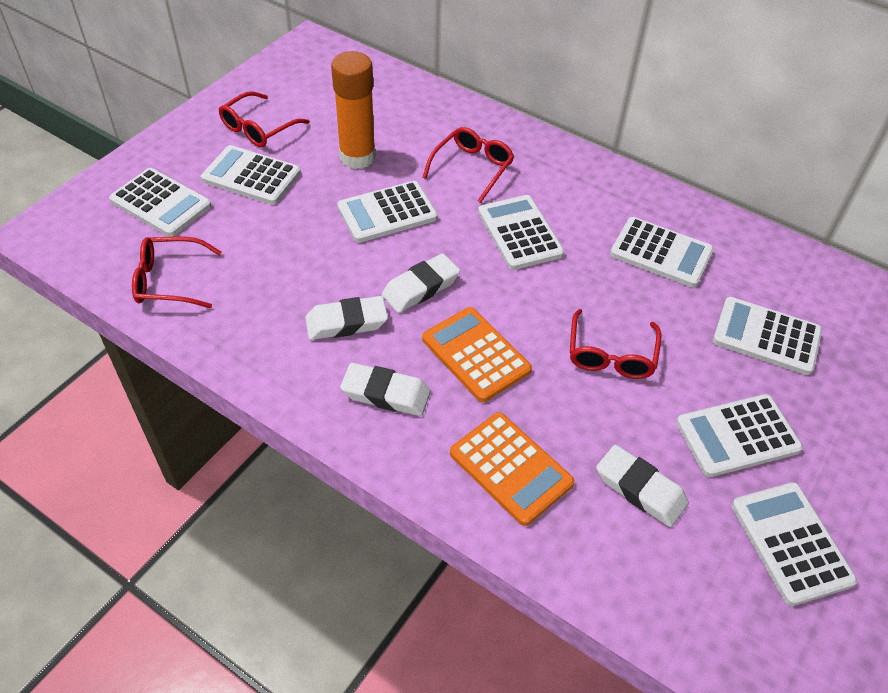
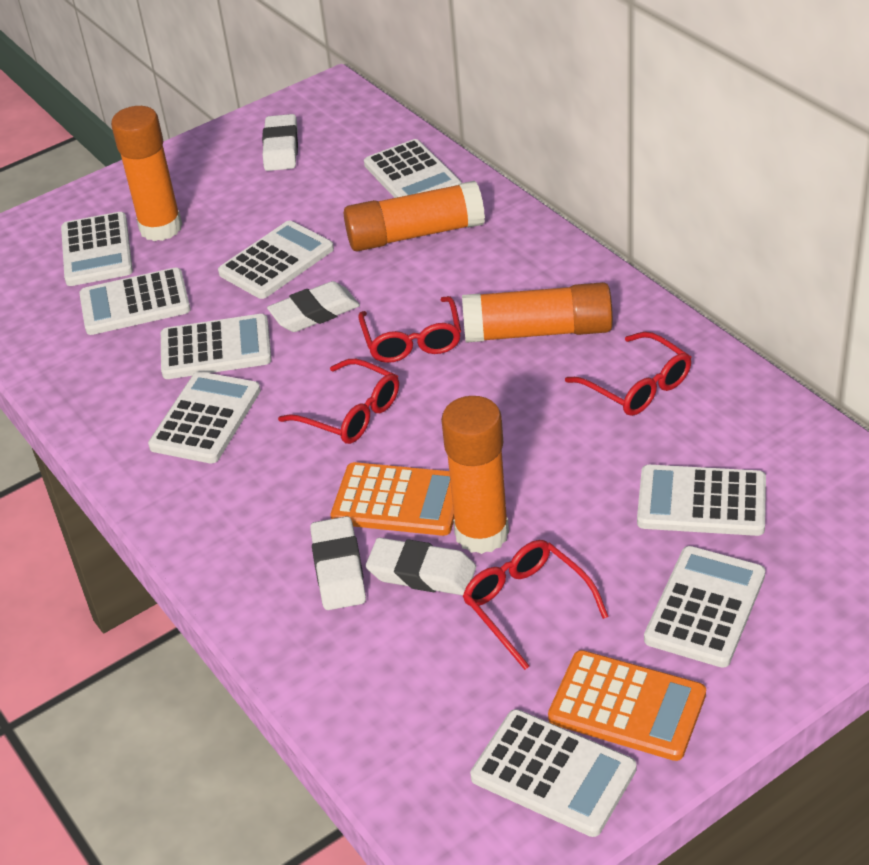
orange glue stick: [331,51,376,169] = 1 -> [111,106,182,241] [344,181,485,251] [441,396,509,554] [462,282,613,343] = 4
white calculator: [109,168,211,237] [201,145,301,205] [337,181,438,243] [478,195,564,270] [610,217,714,287] [676,394,803,477] [713,297,822,375] [732,482,857,606] = 8 -> [61,212,133,286] [79,267,191,335] [148,371,261,463] [161,314,272,379] [218,221,334,299] [364,139,462,198] [470,709,636,837] [637,465,766,536] [644,546,765,668] = 9

